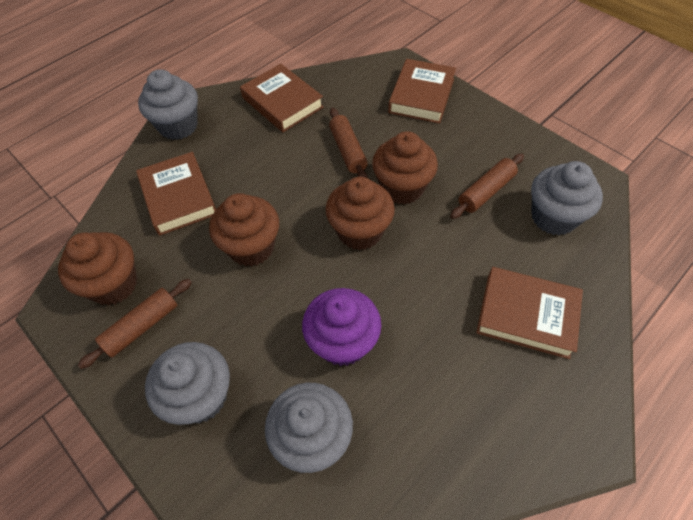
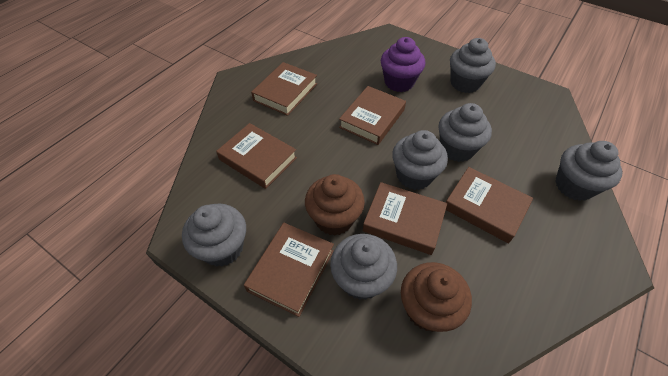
brown book: [136,152,216,236] [240,64,324,132] [388,59,456,124] [476,267,583,359] = 4 -> [216,123,297,189] [244,223,334,317] [251,62,317,116] [339,86,406,145] [363,182,447,255] [446,167,533,243] = 6
brown cupcake: [58,232,137,305] [209,193,279,267] [325,177,395,250] [372,131,438,205] = 4 -> [305,174,365,236] [401,262,472,332] = 2
brown rolling pin: [78,279,192,369] [329,108,368,178] [450,153,524,219] = 3 -> none = 0
grey cupcake: [138,69,198,140] [145,342,230,425] [265,383,353,473] [531,161,603,235] = 4 -> [182,204,246,267] [330,234,397,300] [392,130,448,190] [439,103,492,162] [450,38,496,93] [555,141,622,201] = 6

